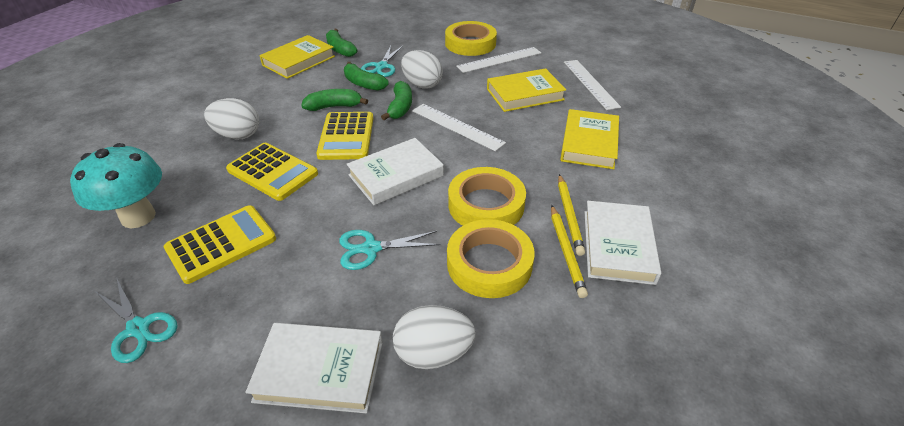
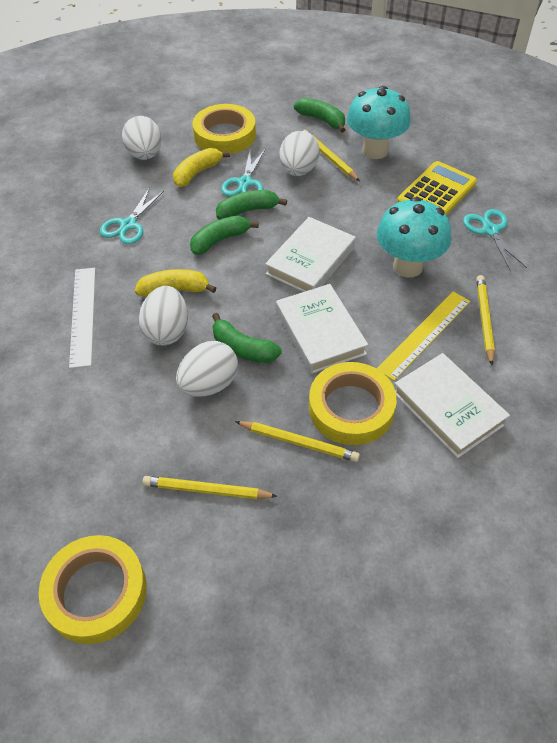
turquoise mushroom: [70,143,162,228] = 1 -> [347,86,411,159] [377,197,451,277] = 2
white egg: [204,98,259,139] [393,305,476,369] [401,50,443,89] = 3 -> [122,116,162,160] [139,286,188,346] [176,341,238,397] [279,131,320,176] = 4
white ruler: [412,104,506,151] [456,47,541,73] [564,60,621,110] = 3 -> [69,268,95,368] = 1
yellow banana: none = 0 -> [135,269,216,297] [173,148,230,187] = 2
yellow book: [259,35,335,79] [487,68,566,112] [560,109,619,169] = 3 -> none = 0
yellow calculator: [163,205,276,284] [226,143,318,201] [316,112,374,160] = 3 -> [397,161,477,215] = 1
yellow pencil: [551,205,588,298] [558,174,585,256] = 2 -> [143,476,278,499] [235,421,360,462] [303,130,360,181] [476,275,495,365] = 4
yellow ruler: none = 0 -> [377,291,470,381] = 1

